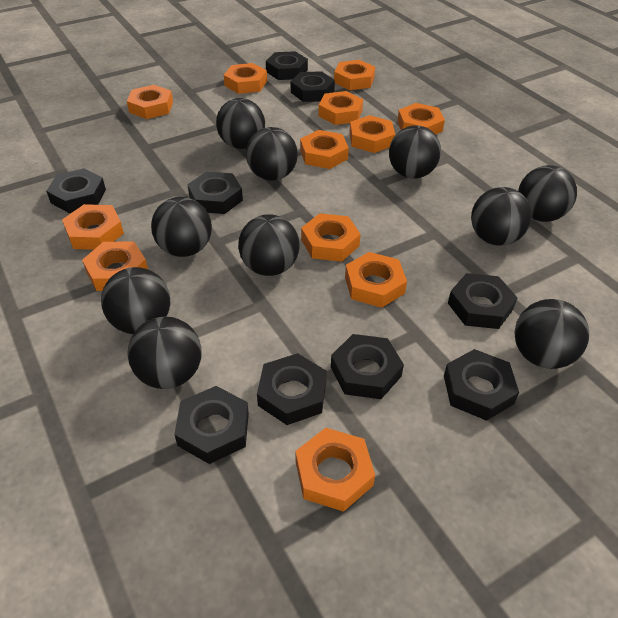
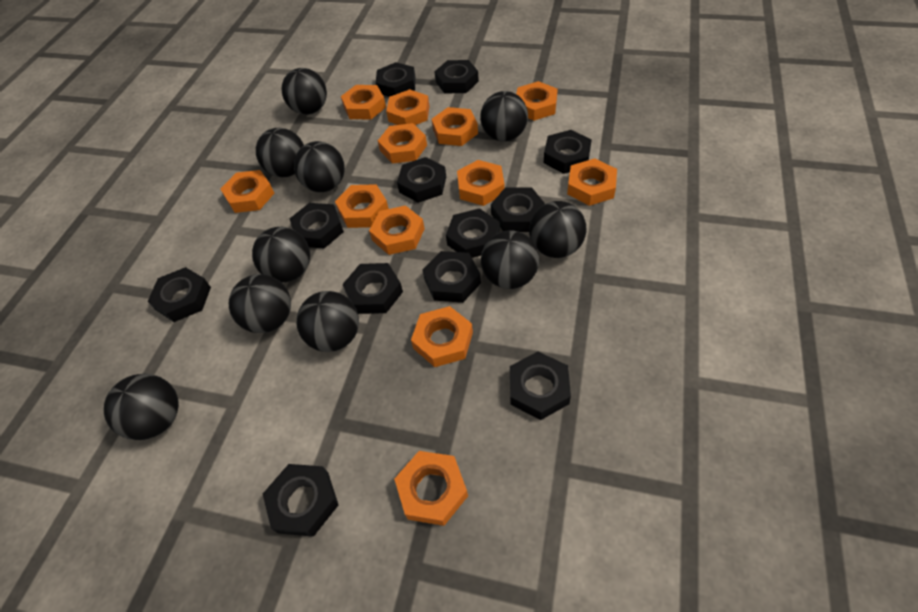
black nut: [46,168,106,213] [174,386,249,464] [187,172,243,214] [257,353,327,425] [266,51,308,80] [291,71,335,102] [331,334,404,399] [444,349,519,421] [448,273,518,329] = 9 -> [147,267,211,322] [263,464,338,537] [290,203,344,248] [342,263,403,314] [376,62,416,97] [397,157,446,203] [422,251,481,303] [434,60,479,93] [446,208,500,258] [491,188,545,232] [510,352,571,420] [544,130,592,174] = 12

